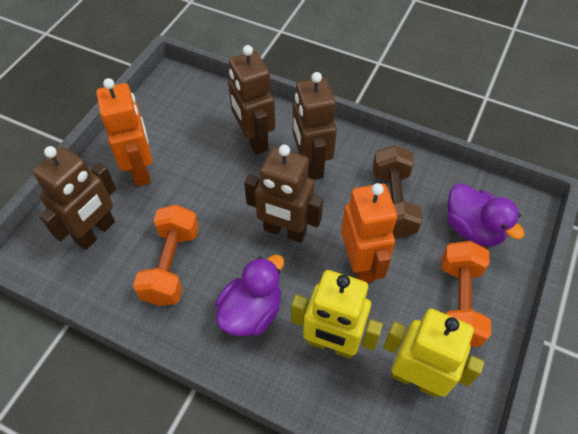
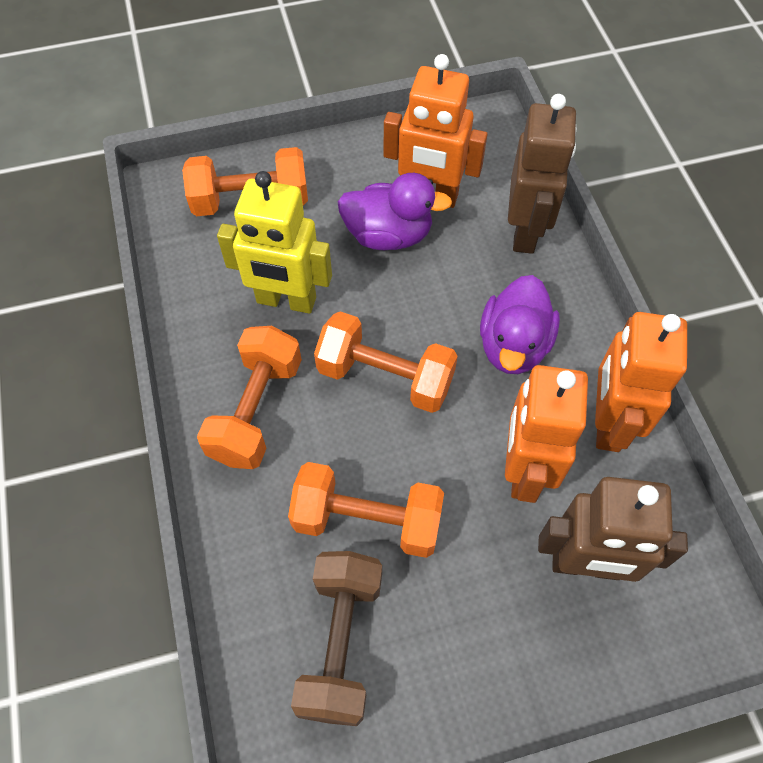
brown robot: [33,146,116,250] [228,45,275,155] [244,144,323,243] [293,72,337,180] = 4 -> [508,94,577,254] [538,477,688,582] = 2
orange dumbbell: [133,205,199,306] [441,241,491,347] = 2 -> [182,147,308,216] [197,326,302,469] [288,462,444,558] [314,311,458,413] = 4
orange robot: [96,78,153,187] [341,183,397,283] = 2 -> [384,54,488,208] [505,365,588,503] [595,312,687,452] = 3
yellow robot: [291,270,383,359] [383,309,484,398] = 2 -> [217,171,332,314] = 1

